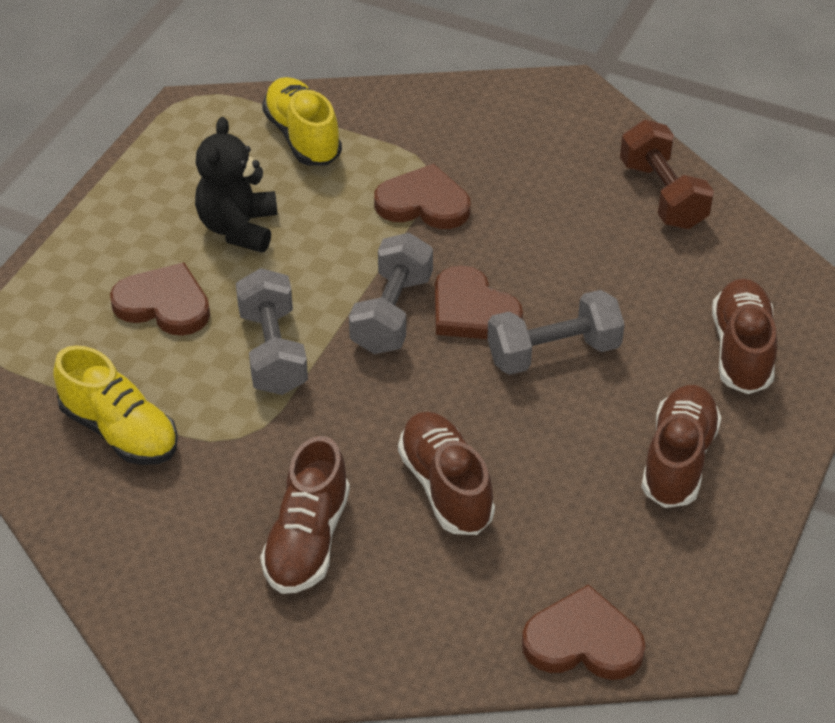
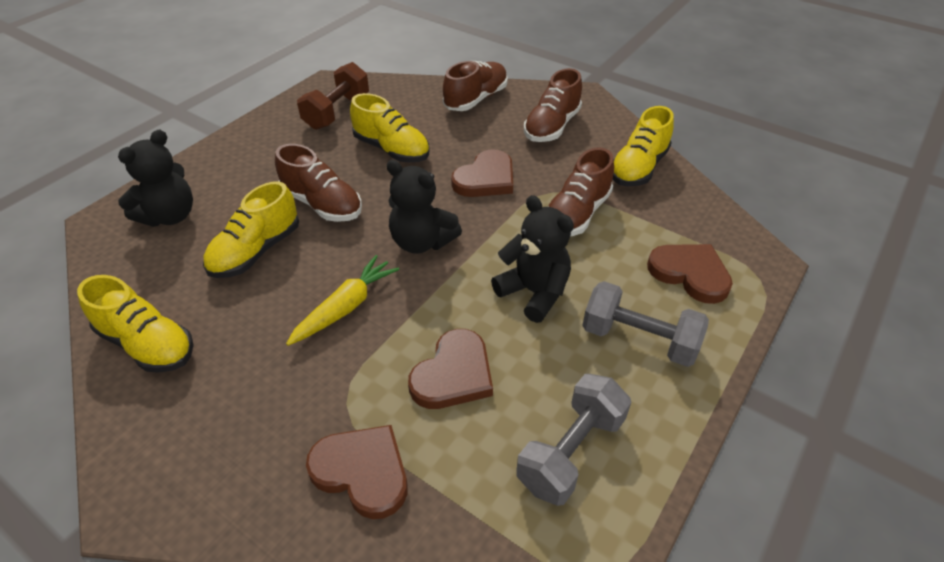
black teddy bear: [195,117,278,253] = 1 -> [118,130,193,227] [387,160,462,254] [491,195,574,323] = 3
grey dumbbell: [236,268,308,395] [349,233,433,354] [487,290,625,375] = 3 -> [516,374,631,506] [582,281,709,367] = 2
yellow carrot: none = 0 -> [286,255,399,346] = 1
yellow shoe: [53,345,178,465] [262,77,342,166] = 2 -> [77,275,194,373] [203,181,299,278] [350,93,430,162] [613,106,674,186] = 4

